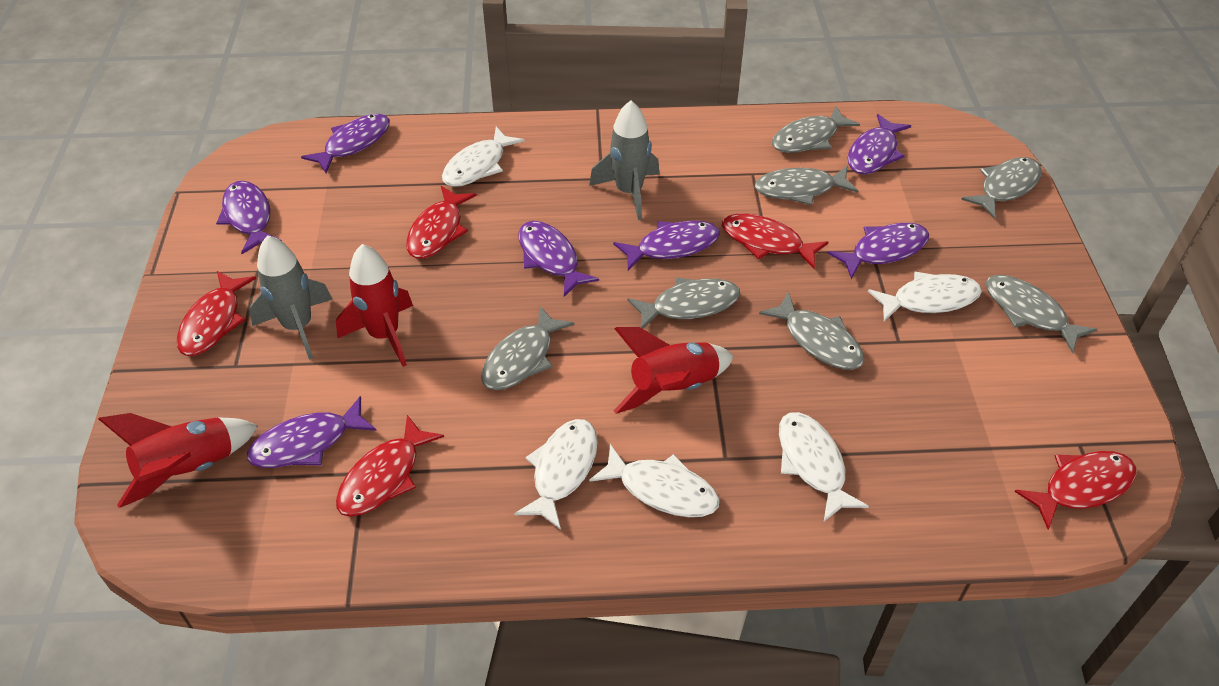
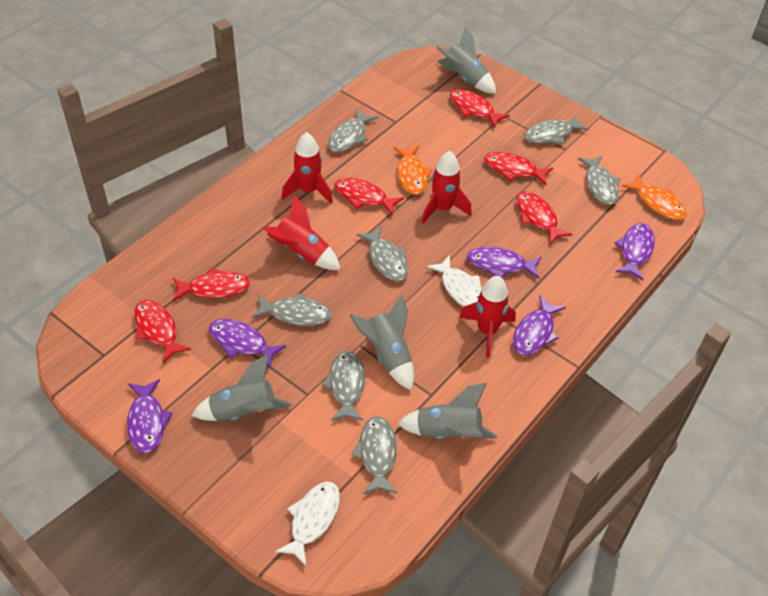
grey rocket: [249,235,333,360] [589,100,660,220] = 2 -> [191,354,292,421] [349,295,414,391] [397,382,497,439] [436,27,496,94] = 4
orange fish: none = 0 -> [394,146,432,195] [622,174,687,220] = 2
purple fish: [216,181,282,254] [247,396,377,468] [301,114,390,173] [518,221,599,297] [613,220,720,271] [827,223,929,279] [848,114,911,175] = 7 -> [127,379,173,453] [209,319,286,368] [467,247,542,279] [513,295,566,355] [614,223,655,280] = 5
red fish: [177,271,256,356] [336,415,444,517] [406,186,477,259] [722,214,828,269] [1015,451,1136,530] = 5 -> [134,300,191,363] [173,268,250,301] [334,178,404,215] [450,89,510,129] [484,152,553,185] [516,191,572,244] = 6
red rocket: [99,413,258,508] [336,244,413,367] [614,327,734,414] = 3 -> [262,195,341,270] [281,132,333,204] [422,151,472,224] [459,276,516,358] = 4
white fish: [442,127,525,187] [514,419,598,530] [589,444,720,517] [779,412,869,521] [868,272,982,322] = 5 -> [275,481,340,566] [427,255,482,307] = 2

